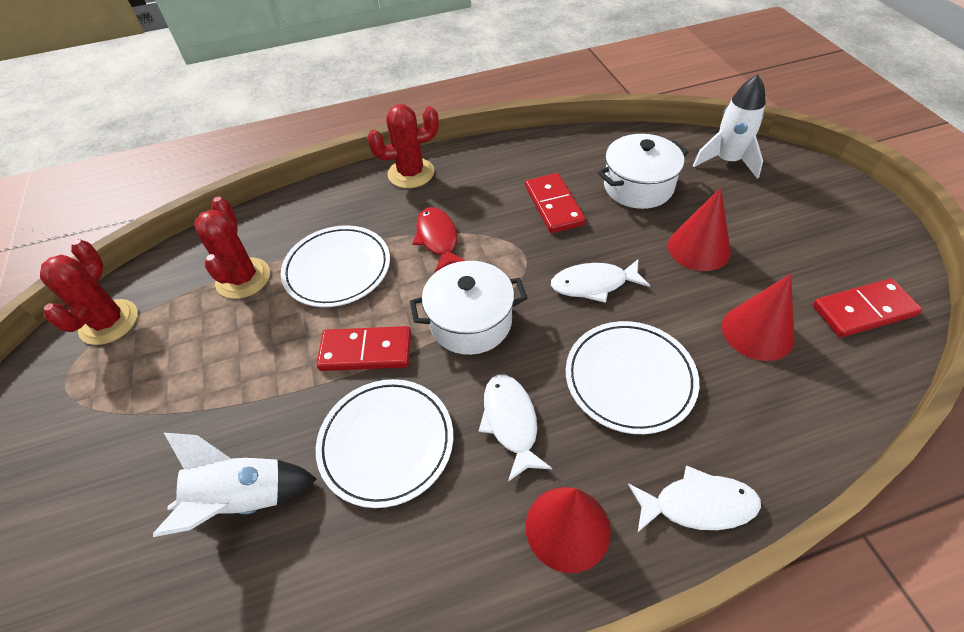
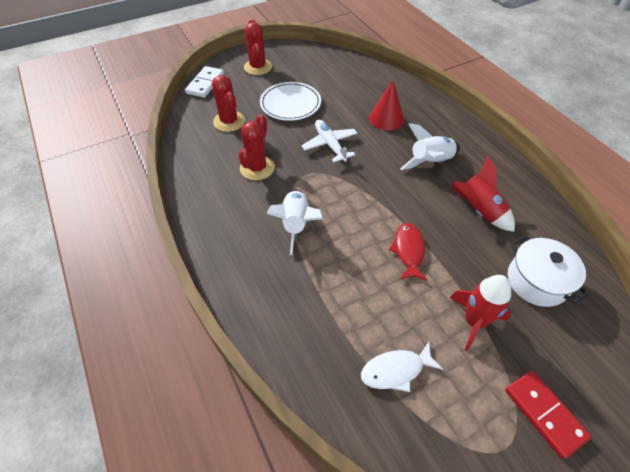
red cone: [526,487,611,573] [668,188,731,271] [722,274,794,361] = 3 -> [369,80,404,130] = 1
red domino: [317,326,411,371] [525,173,586,233] [813,279,922,337] = 3 -> [505,371,592,459] = 1
red rocket: none = 0 -> [450,275,511,351] [451,156,515,232] = 2
white domino: none = 0 -> [185,66,224,98] = 1
white fish: [479,375,553,482] [551,259,650,303] [628,465,761,532] = 3 -> [361,342,443,392] = 1
white plane: none = 0 -> [302,120,358,162] = 1
white plate: [281,225,390,307] [316,379,453,508] [566,321,699,434] = 3 -> [260,82,321,121] = 1
white pot: [410,261,527,355] [598,134,689,209] = 2 -> [508,235,590,307] = 1

